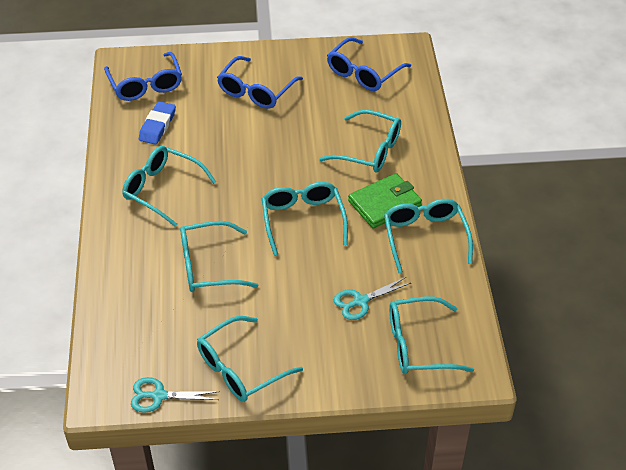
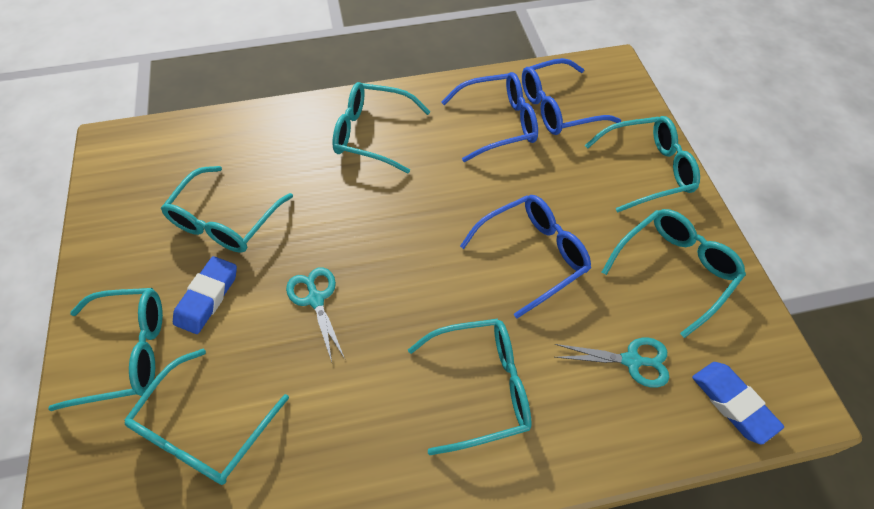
blue eraser: [139,101,176,145] = 1 -> [173,256,237,334] [692,362,784,445] = 2
green wallet: [348,173,422,228] = 1 -> none = 0

